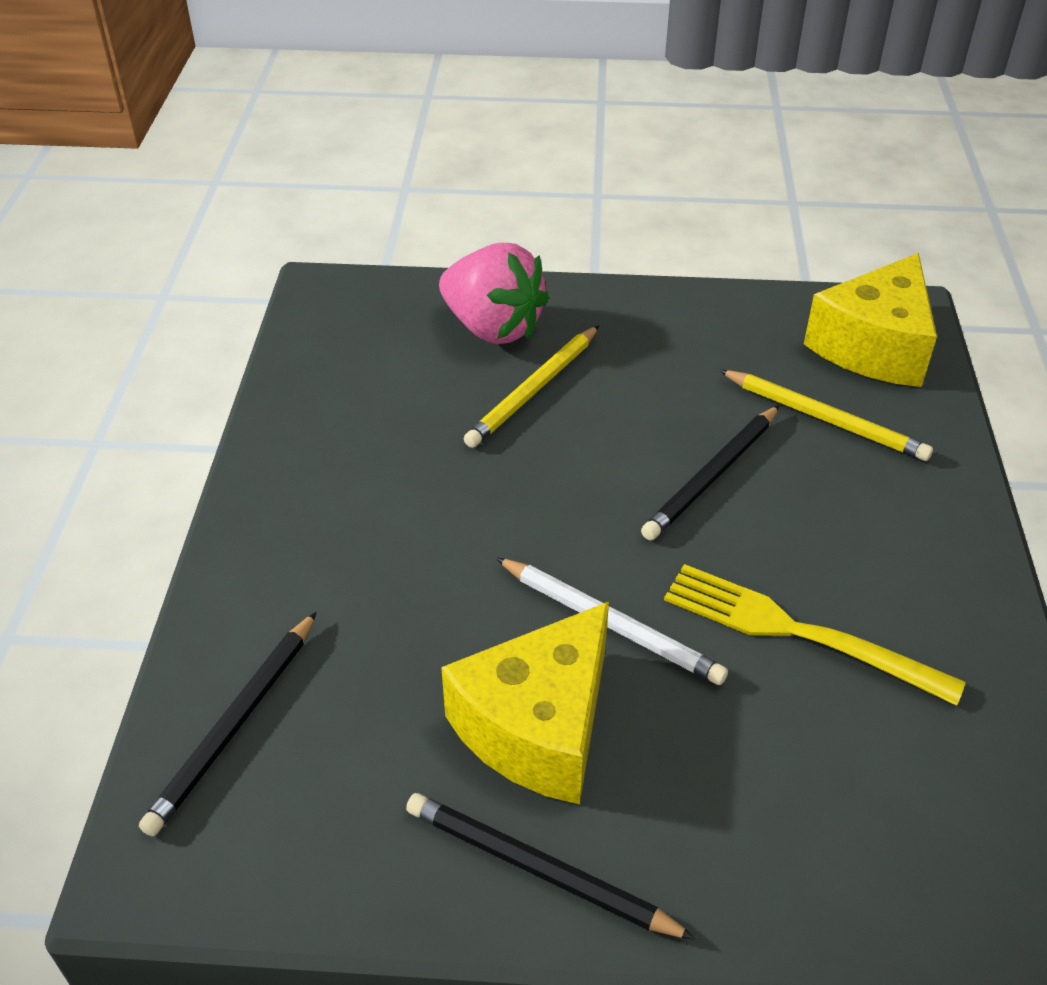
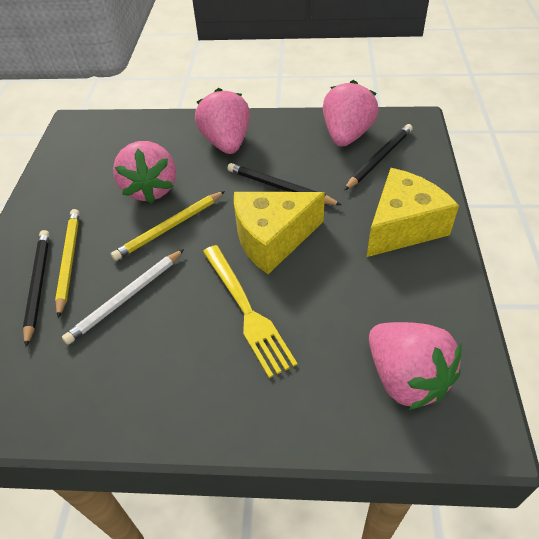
pink strawberry: [439,243,549,344] = 1 -> [113,141,176,204] [195,88,250,154] [323,80,379,146] [369,322,461,410] = 4

